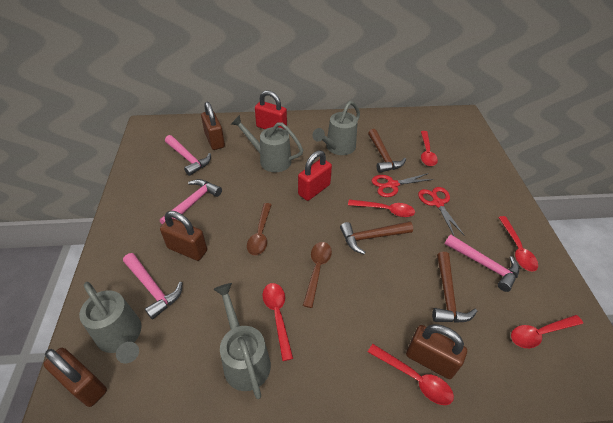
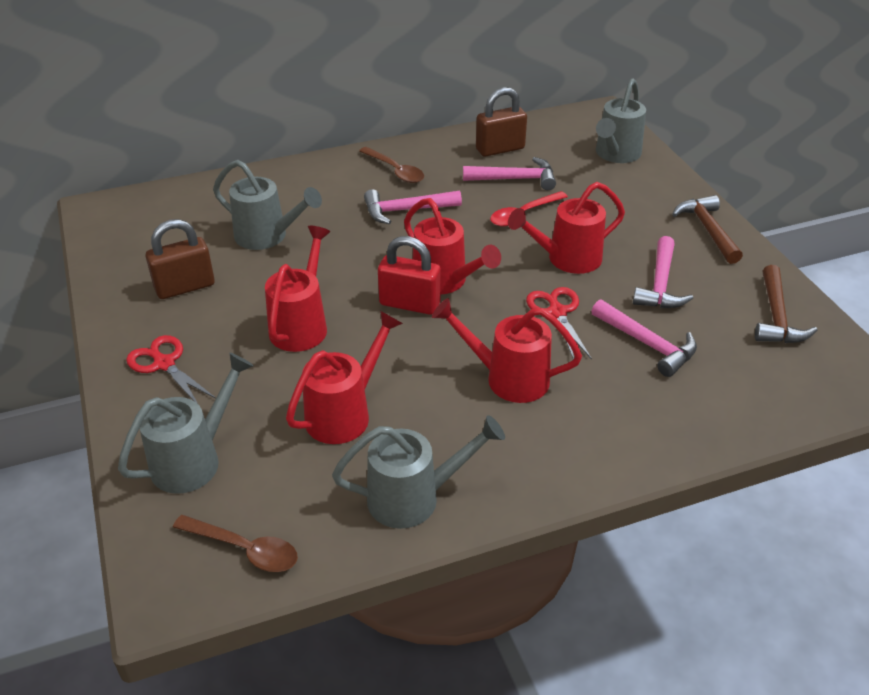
brown hammer: [340,221,413,254] [368,129,406,173] [432,252,477,323] = 3 -> [672,195,743,264] [755,265,817,343] = 2
brown padlock: [43,348,107,407] [160,211,207,261] [201,102,225,150] [406,324,467,379] = 4 -> [146,219,215,299] [476,87,527,157] = 2
red padlock: [255,90,287,129] [298,150,332,201] = 2 -> [378,236,441,315] = 1
red spoon: [263,283,293,361] [348,199,415,217] [368,344,454,405] [421,131,438,166] [498,216,538,272] [511,315,583,348] = 6 -> [490,191,568,226] = 1
red watering can: none = 0 -> [265,226,330,352] [286,311,403,444] [404,198,501,294] [432,298,582,403] [508,182,625,274] = 5

